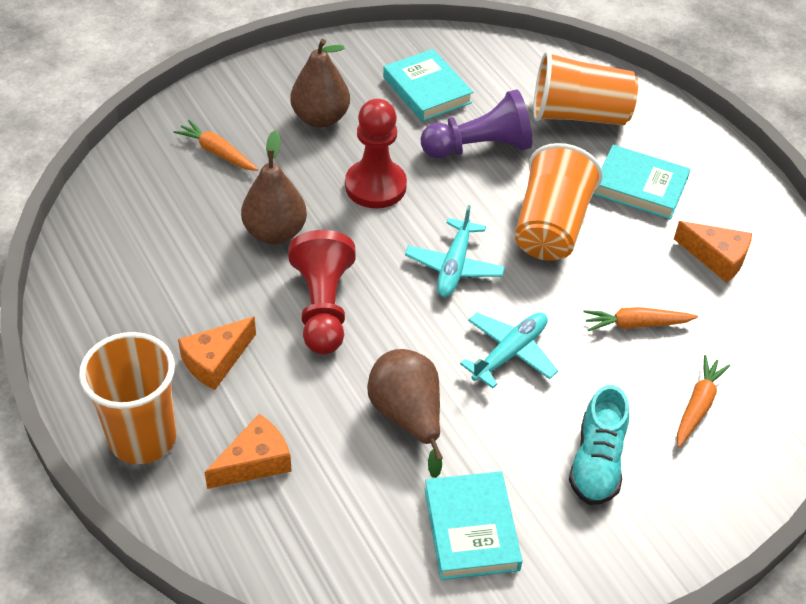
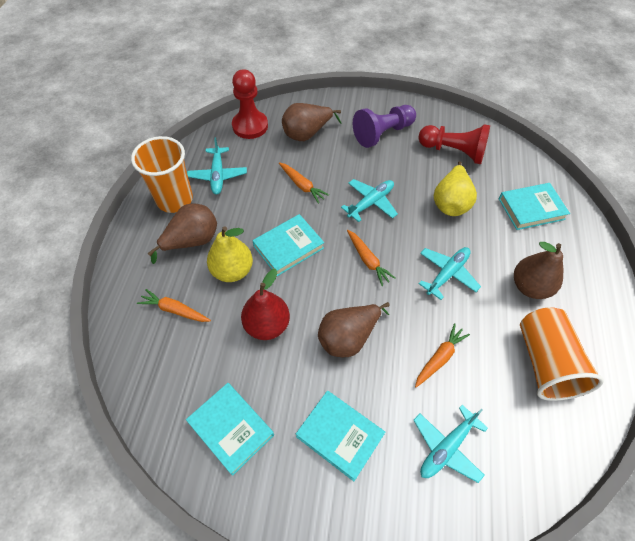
brown pear: [241,130,307,244] [290,39,350,127] [367,349,443,478] = 3 -> [148,204,217,264] [282,103,342,141] [318,302,390,357] [514,242,563,299] = 4
orange carrot: [173,120,258,171] [583,307,698,331] [677,355,730,447] = 3 -> [137,289,211,322] [279,162,329,204] [347,230,396,286] [415,323,470,388] = 4
orange cheese: [178,316,256,390] [205,414,292,489] [674,221,752,283] = 3 -> none = 0
orange cup: [79,332,177,464] [515,143,603,261] [533,51,638,126] = 3 -> [131,136,193,213] [520,307,604,401] = 2
red pear: none = 0 -> [241,269,290,340] = 1
turquoise book: [383,49,473,122] [424,471,522,580] [593,145,691,220] = 3 -> [186,383,274,476] [253,214,324,276] [296,391,385,481] [499,183,570,230] = 4
turquoise plane: [405,205,505,297] [460,313,558,388] = 2 -> [187,137,247,195] [341,179,398,222] [413,405,488,483] [419,247,481,300] = 4
turquoise shoe: [569,385,629,505] = 1 -> none = 0
yellow pear: none = 0 -> [207,226,253,282] [434,161,477,216] = 2

